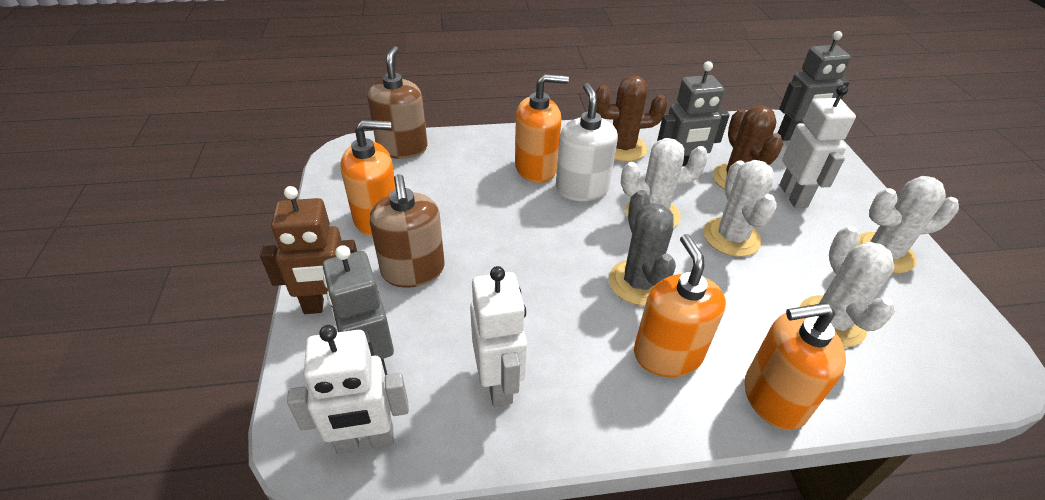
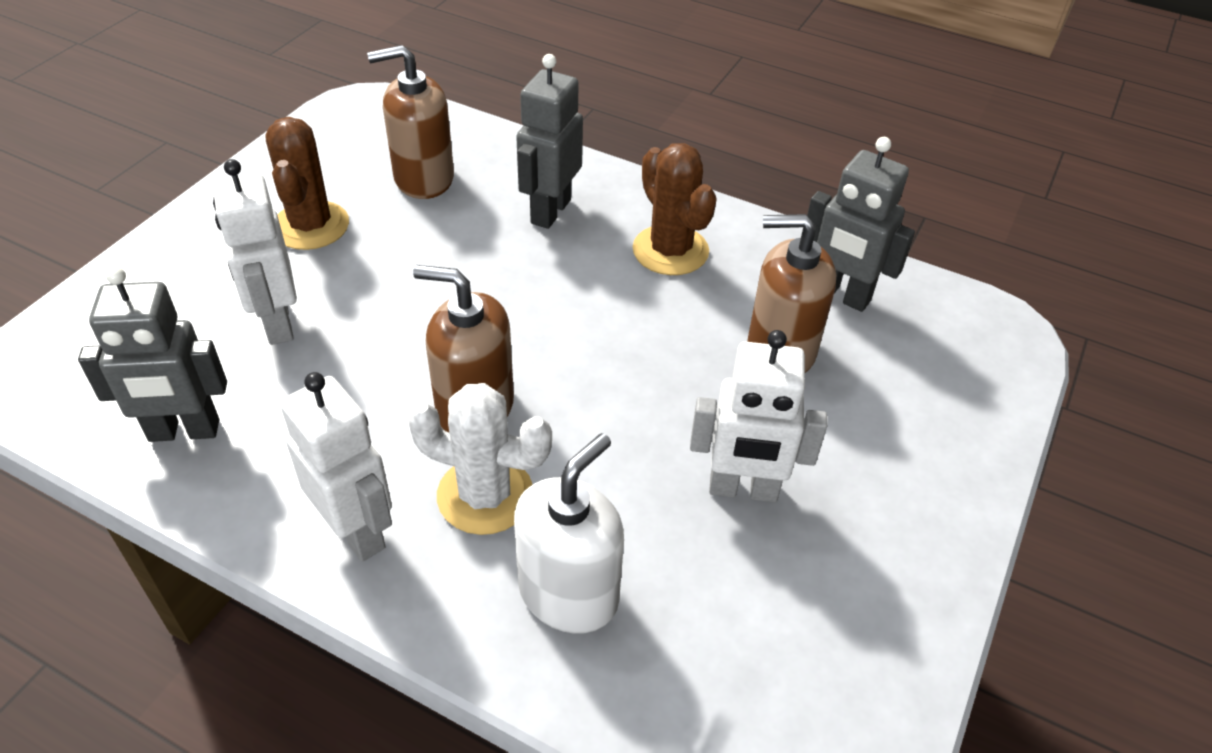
brown robot: [260,186,357,314] = 1 -> none = 0
brown soap dispenser: [368,46,428,159] [370,174,445,288] = 2 -> [367,45,454,199] [413,265,514,432] [747,214,836,373] = 3
grey cactus: [609,190,676,306] = 1 -> none = 0
orange soap dispenser: [340,120,396,237] [515,74,569,183] [634,234,726,377] [745,303,846,430] = 4 -> none = 0
white cactus: [621,138,709,228] [704,160,777,257] [800,226,895,347] [856,176,959,274] = 4 -> [408,383,552,535] = 1

